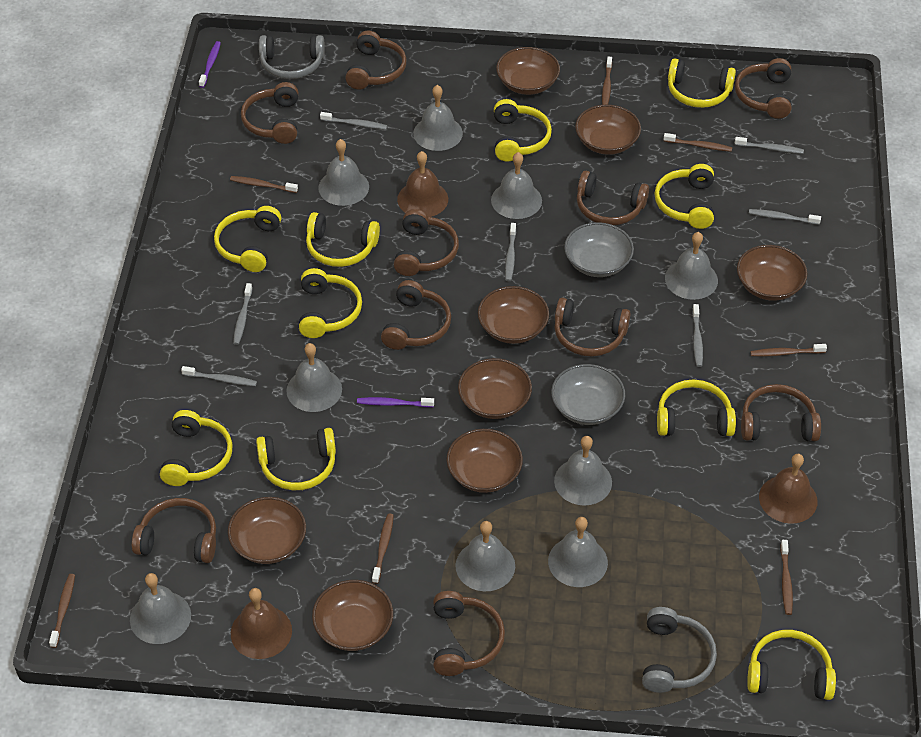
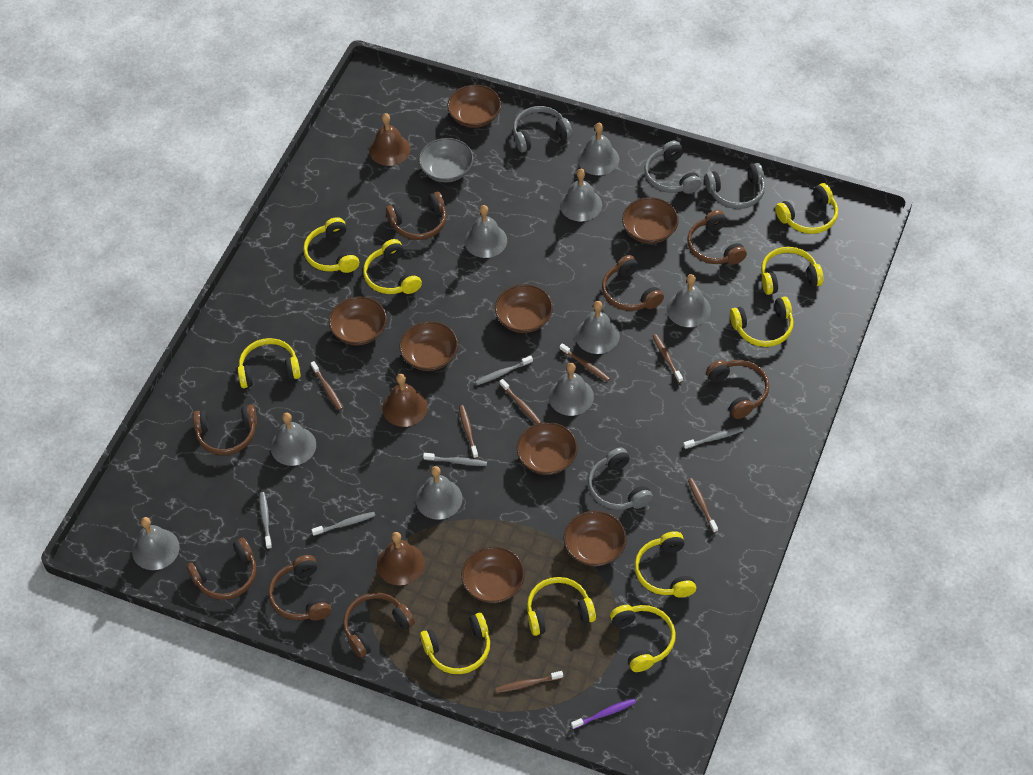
brown headphones: [132,498,216,563] [241,82,298,144] [345,31,407,89] [381,280,451,350] [394,209,459,276] [433,591,505,676] [555,298,630,356] [577,171,649,225] [735,58,791,119] [741,384,821,441] = 10 -> [187,538,256,600] [193,404,257,455] [268,555,331,621] [343,593,415,658] [386,191,446,240] [602,255,664,311] [687,210,747,265] [706,360,769,419] = 8
grey bowl: [551,364,625,425] [564,222,634,277] = 2 -> [419,138,474,182] = 1
grey headphones: [259,35,325,79] [642,607,717,693] = 2 -> [513,106,572,153] [588,448,653,510] [644,141,702,194] [705,163,765,209] = 4
grey toothbrush: [181,366,257,386] [233,283,253,345] [320,112,387,130] [505,223,516,281] [692,304,703,367] [735,137,804,154] [749,209,821,225] = 7 -> [259,492,272,549] [311,512,375,536] [423,453,487,466] [475,355,533,385] [683,427,744,449] = 5
purple toothbrush: [199,41,221,88] [357,397,434,408] = 2 -> [571,698,636,729] = 1

